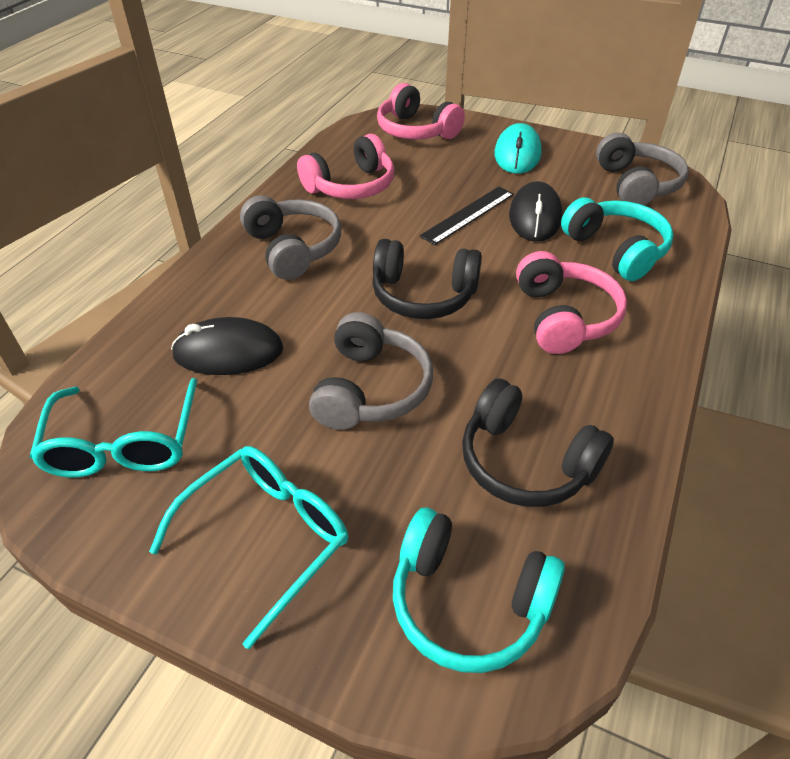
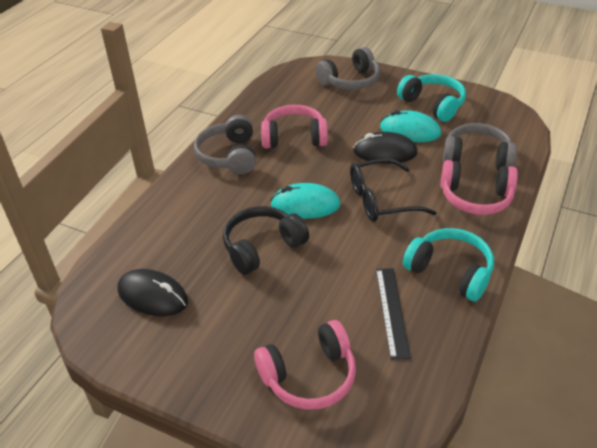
black glasses: none = 0 -> [350,158,437,222] = 1
black headphones: [372,239,482,319] [462,379,614,507] = 2 -> [223,206,309,275] = 1
turquoise glasses: [29,378,197,477] [149,446,348,649] = 2 -> none = 0
turquoise mouse: [494,123,542,174] = 1 -> [270,183,340,219] [380,110,441,142] = 2

